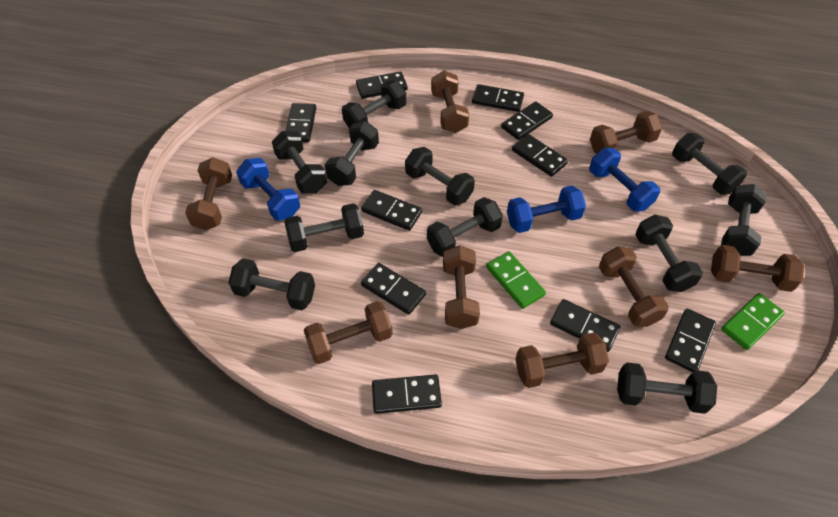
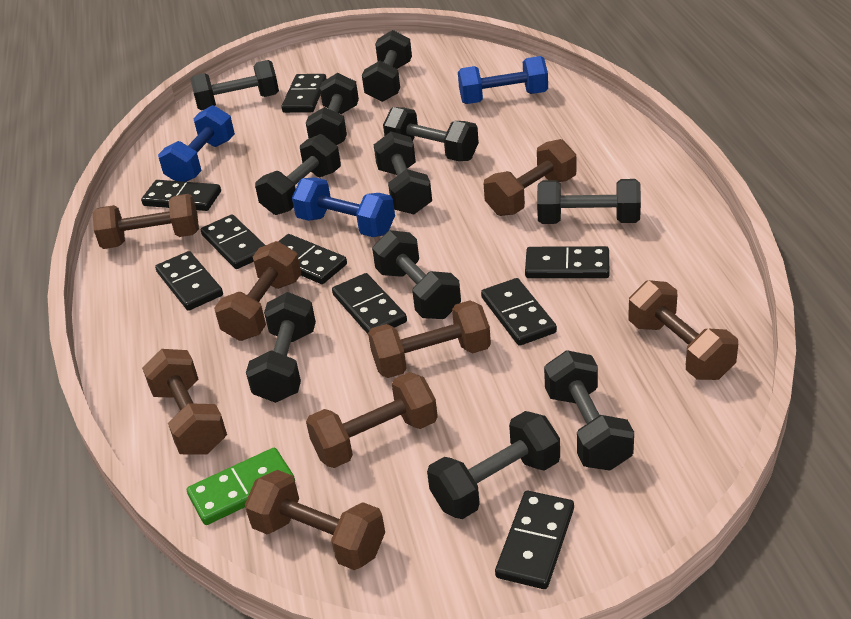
black domino: [286,103,316,143] [356,72,408,99] [361,190,422,231] [361,263,426,315] [372,374,442,414] [472,84,524,112] [501,102,553,140] [512,134,568,177] [550,299,620,352] [665,309,716,372] = 10 -> [141,180,221,211] [155,251,223,311] [201,214,265,269] [279,234,347,284] [281,74,326,113] [332,273,407,334] [481,278,557,346] [495,491,574,589] [525,246,609,278] = 9
green domino: [486,251,546,309] [721,293,785,350] = 2 -> [187,448,295,525] = 1

